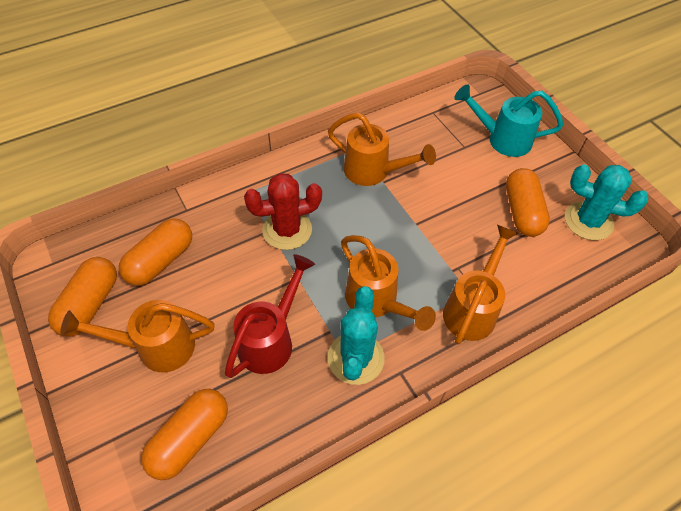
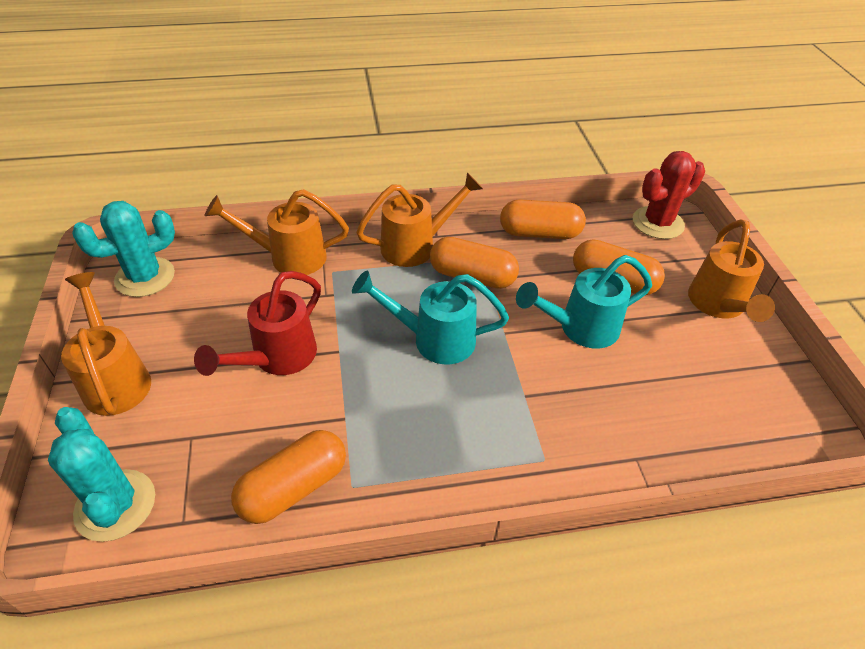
turquoise watering can: [454,85,563,157] = 1 -> [352,271,509,364] [516,255,652,349] = 2

